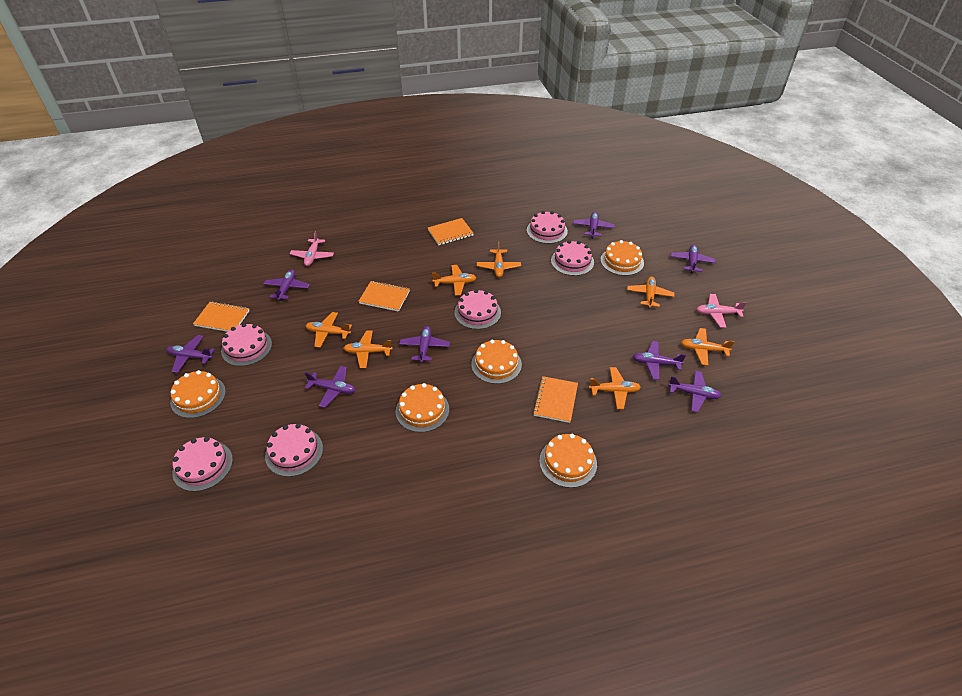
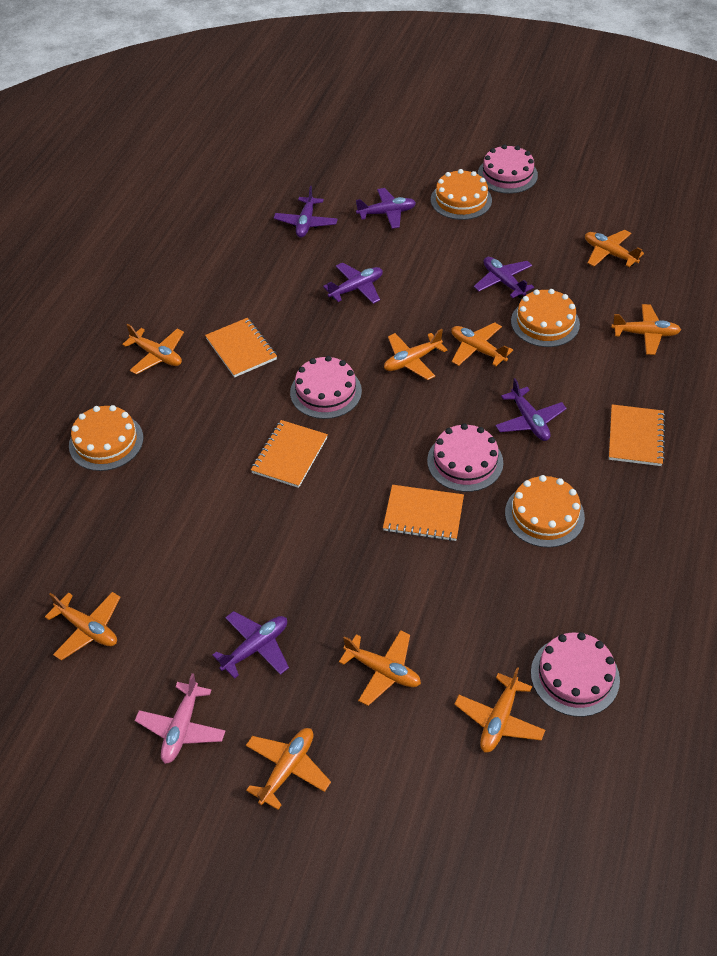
orange cake: [170,370,226,418] [396,383,449,432] [471,340,522,384] [539,434,597,488] [601,240,644,276] = 5 -> [69,405,143,471] [431,169,492,220] [505,475,585,548] [511,289,580,347] = 4
orange plane: [305,312,352,348] [343,330,393,368] [432,265,476,296] [477,241,521,277] [589,367,641,409] [627,276,674,308] [681,328,734,366] = 7 -> [45,592,120,661] [122,324,184,375] [246,728,331,810] [339,630,421,706] [384,329,447,380] [451,322,513,366] [454,667,545,752] [585,230,644,267] [611,304,681,355] = 9
pink cake: [172,437,233,492] [221,323,272,366] [265,424,323,477] [454,289,501,329] [527,211,568,244] [551,240,594,276] = 6 -> [290,356,362,419] [427,423,503,492] [478,144,538,194] [531,632,620,717] = 4
pink plane: [290,231,334,266] [696,294,746,328] = 2 -> [135,673,226,764] = 1
purple plane: [167,335,215,373] [264,269,310,301] [305,366,355,408] [399,326,450,363] [573,212,615,238] [632,341,686,380] [668,371,722,412] [671,244,716,273] = 8 -> [212,611,289,679] [274,186,338,238] [323,263,383,304] [356,188,416,229] [474,257,534,298] [495,378,567,441] = 6

